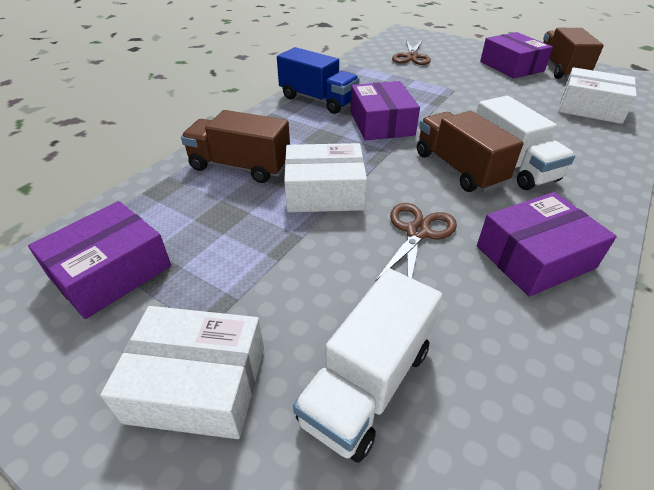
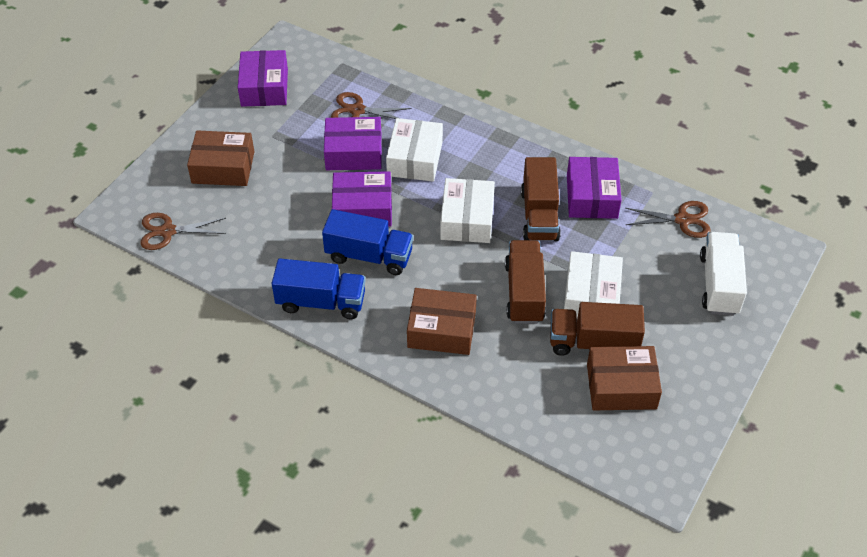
blue truck: [277,47,360,114] = 1 -> [272,258,366,319] [322,209,413,275] = 2
brown box: none = 0 -> [187,130,254,186] [407,288,477,355] [587,346,662,410] = 3
brown scissors: [375,203,457,282] [392,40,431,65] = 2 -> [140,213,226,250] [331,92,412,119] [625,201,711,238] = 3
white truck: [293,268,442,463] [476,96,575,190] = 2 -> [700,232,747,316] = 1

